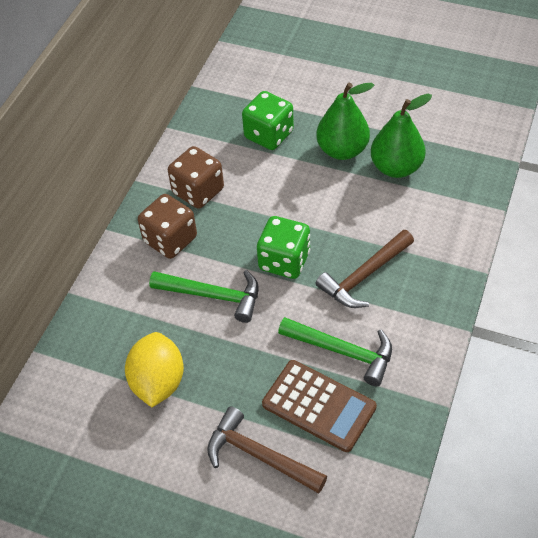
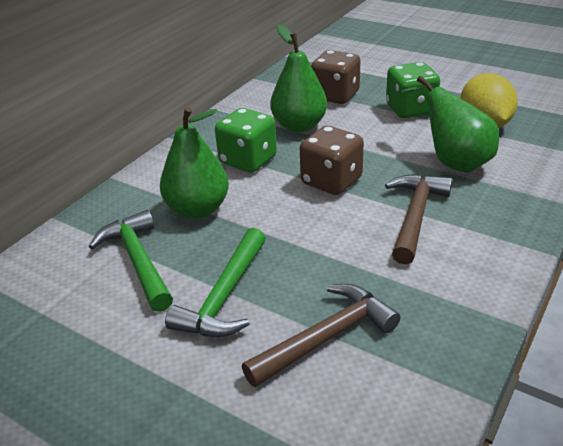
brown calculator: [262,360,377,452] = 1 -> none = 0
green pear: [316,83,374,160] [371,94,432,178] = 2 -> [160,107,229,219] [270,24,327,132] [401,76,499,173] = 3

